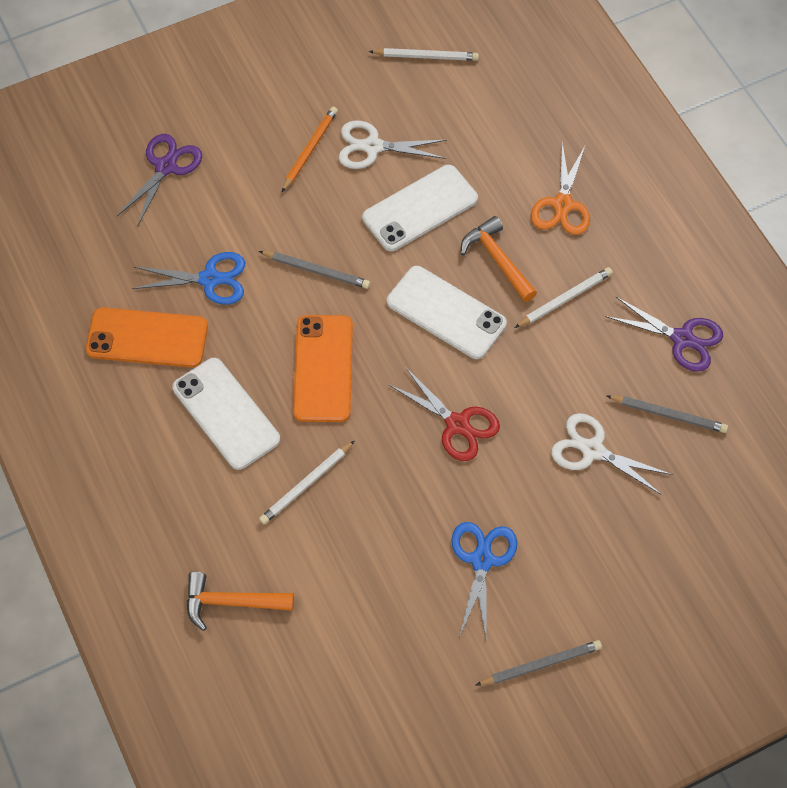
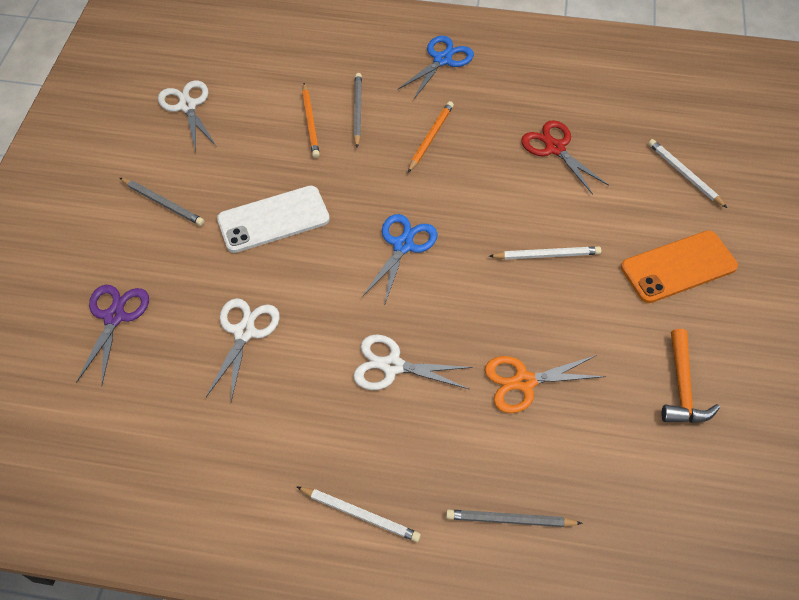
orange hammer: [186,572,294,631] [461,216,537,302] = 2 -> [661,329,720,423] = 1
orange pencil: [281,107,338,193] = 1 -> [302,83,320,158] [408,101,454,172] = 2
orange phone: [85,307,208,368] [293,315,353,422] = 2 -> [621,231,738,303] = 1
purple scissors: [117,134,202,227] [605,297,723,372] = 2 -> [76,285,149,386] = 1
white phone: [172,358,280,470] [362,165,478,251] [387,266,507,359] = 3 -> [217,186,330,253] = 1
white scissors: [338,121,447,169] [551,413,673,496] = 2 -> [158,80,217,151] [206,298,280,401] [353,334,473,390] = 3

